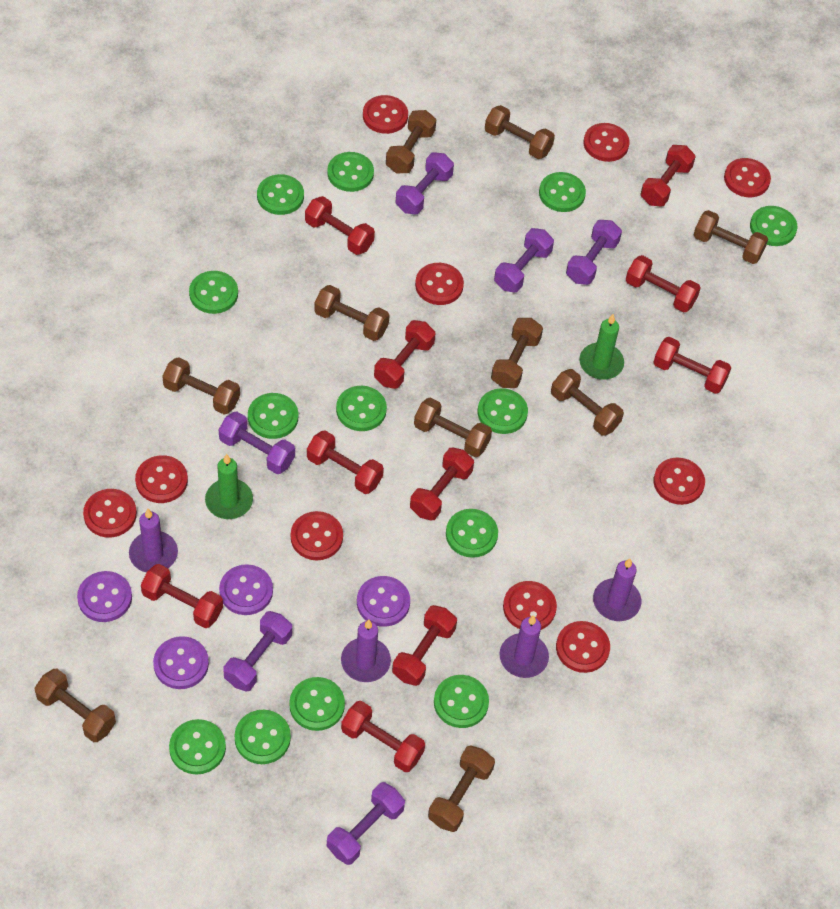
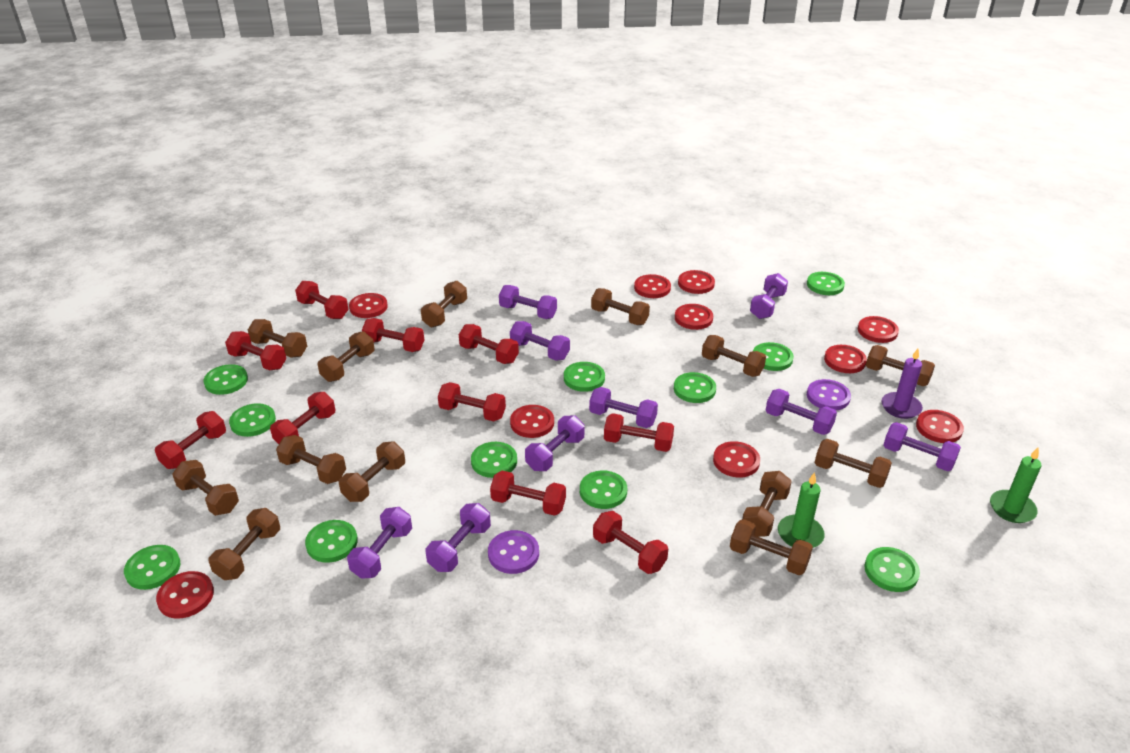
brown dumbbell: [34,669,116,742] [162,357,240,415] [314,285,390,341] [386,110,436,173] [414,397,492,457] [428,745,495,832] [485,105,555,159] [491,318,543,388] [551,369,624,435] [694,210,768,264] = 10 -> [172,460,239,516] [209,508,280,580] [248,319,307,357] [276,435,346,484] [318,331,375,382] [339,442,405,502] [421,281,467,327] [591,288,650,325] [702,335,766,377] [730,519,813,575] [742,471,792,537] [815,439,892,488] [866,345,935,386] = 13
green button: [169,719,226,775] [189,271,238,314] [235,710,291,764] [248,393,298,439] [257,174,304,215] [289,677,345,731] [327,152,374,192] [336,386,387,431] [434,675,489,728] [446,509,498,558] [478,388,528,434] [539,172,586,212] [750,206,798,246] = 13 -> [124,545,180,590] [203,364,248,395] [229,403,276,437] [305,520,358,563] [471,442,517,478] [564,362,605,392] [580,470,627,509] [674,372,716,403] [753,342,794,371] [807,272,845,295] [864,547,920,592] = 11
purple button: [77,571,132,622] [153,636,209,689] [219,564,273,615] [357,576,410,627] = 4 -> [488,530,539,574] [807,379,851,410] = 2
purple candle: [129,509,178,573] [341,620,391,682] [499,615,549,678] [593,558,641,621] = 4 -> [882,349,923,419] = 1
purple dumbbell: [219,412,295,474] [224,611,292,692] [327,782,405,865] [396,152,454,214] [494,228,554,292] [566,220,622,285] = 6 -> [347,507,412,579] [426,503,491,572] [499,285,557,319] [510,321,570,361] [525,415,585,471] [589,387,658,428] [750,273,788,319] [766,389,837,435] [884,422,961,471] = 9

